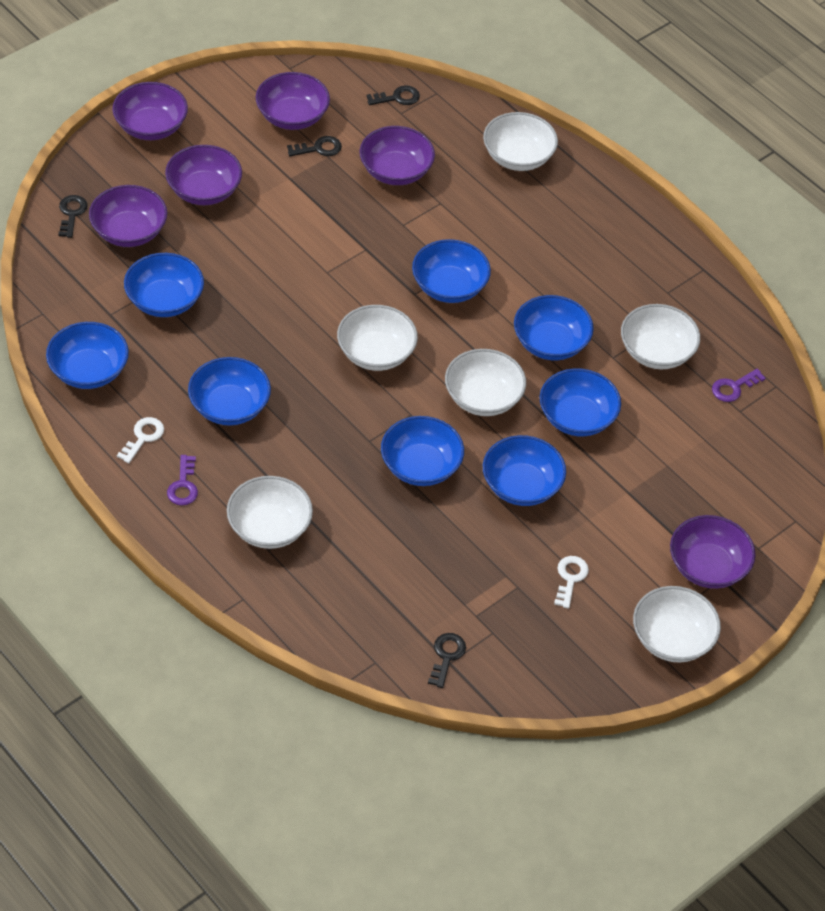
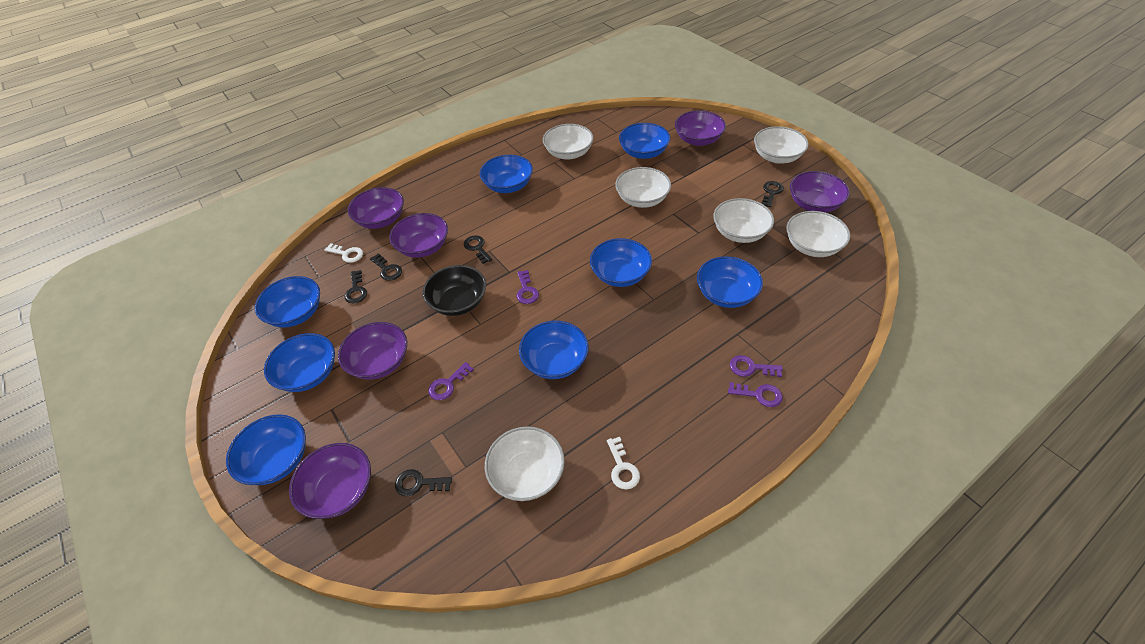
black bowl: none = 0 -> [423,265,486,316] = 1
black key: [58,195,88,238] [287,136,342,156] [367,85,420,105] [428,633,466,688] = 4 -> [345,270,367,304] [370,253,402,281] [395,469,452,496] [464,235,492,264] [761,181,784,207] = 5
purple key: [167,455,198,506] [712,369,766,402] = 2 -> [428,362,474,400] [516,270,539,304] [728,382,783,407] [730,355,783,377] = 4

